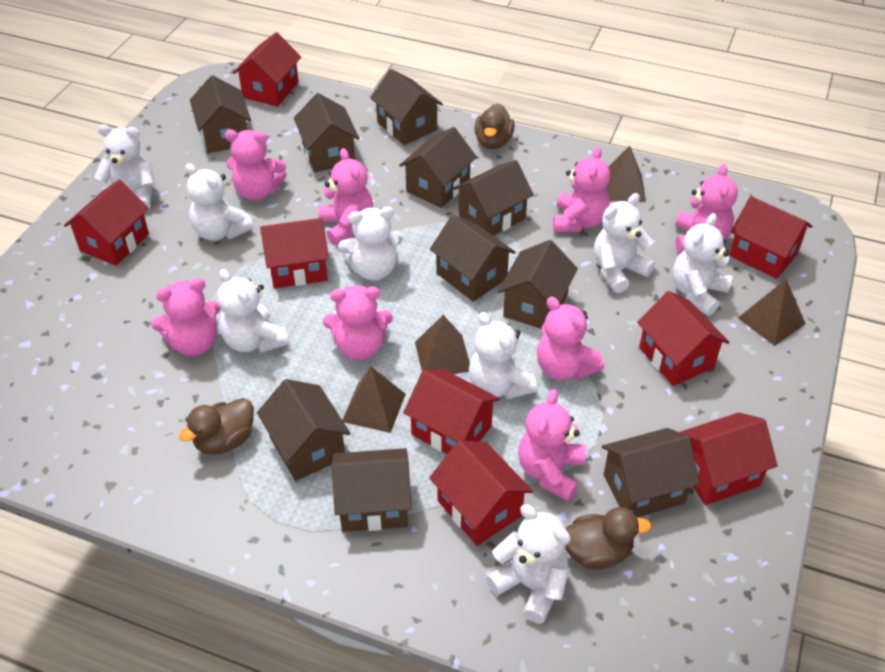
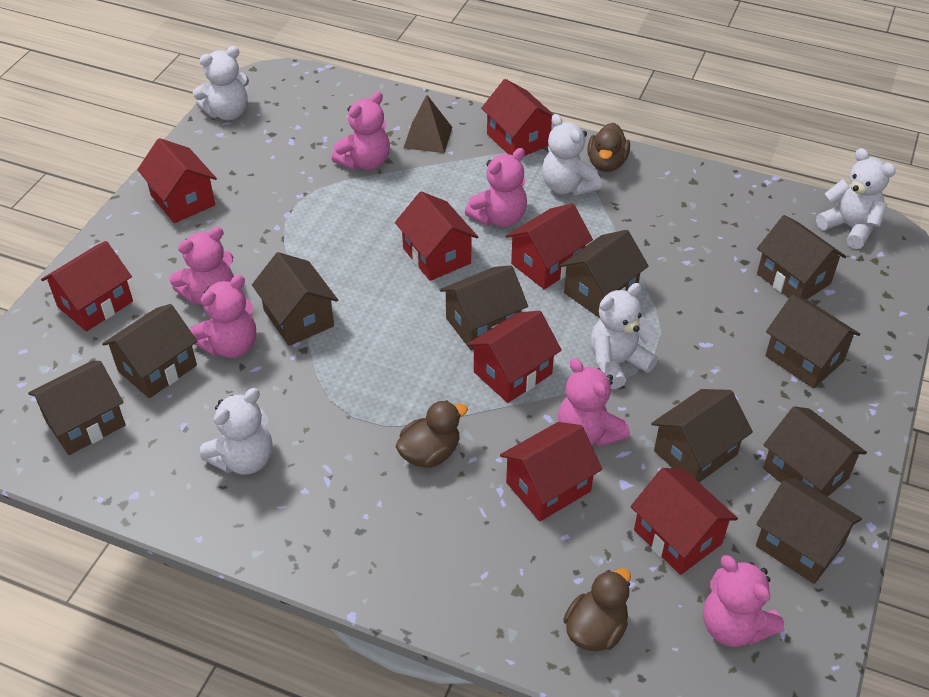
brown pyramid: [343,367,406,433] [415,315,470,374] [606,146,646,202] [738,279,806,346] = 4 -> [404,95,452,153] = 1
pink teddy bear: [151,278,221,356] [225,130,287,200] [318,148,373,245] [323,285,393,360] [518,389,586,502] [537,297,604,380] [553,147,610,232] [675,164,738,253] = 8 -> [170,227,234,305] [190,275,256,358] [332,92,390,170] [465,148,527,227] [558,358,630,447] [703,555,784,647] = 6
white teddy bear: [94,124,155,212] [185,163,254,241] [218,269,289,353] [338,207,403,281] [469,312,537,399] [486,504,571,624] [594,193,655,293] [673,213,732,316] = 8 -> [193,46,249,120] [200,388,272,475] [542,114,601,196] [591,283,658,390] [816,148,896,249] = 5

